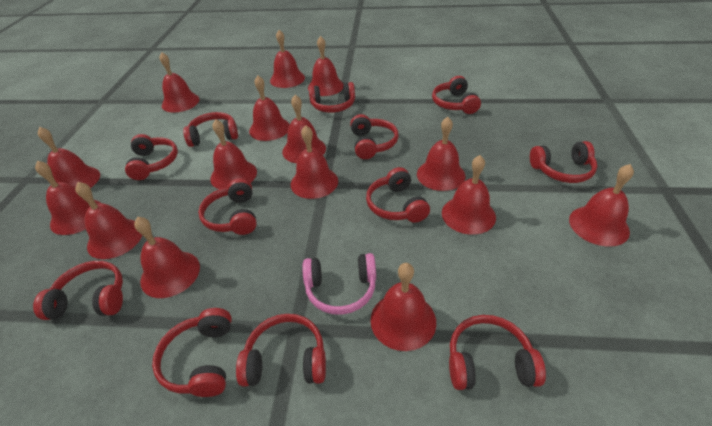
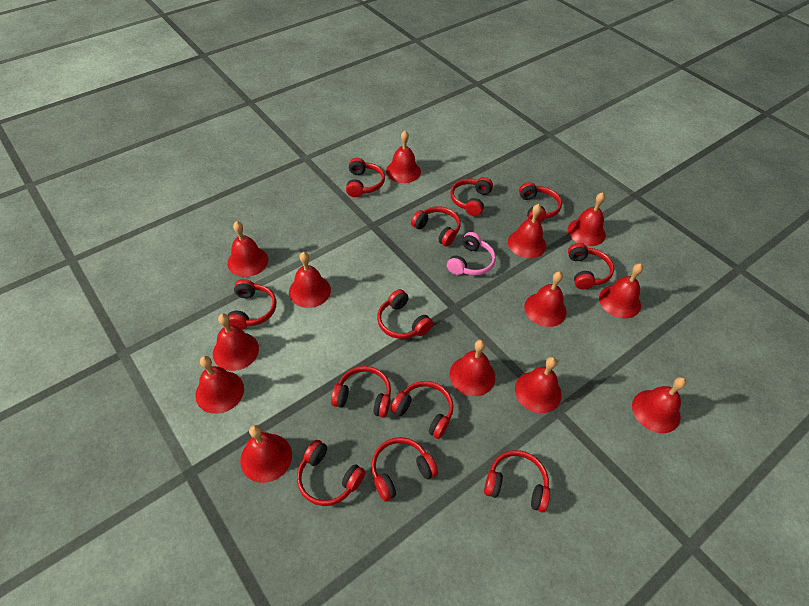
red bell: [35,161,101,235] [38,127,100,188] [75,182,142,259] [134,217,200,298] [160,52,199,113] [210,119,257,189] [249,76,290,141] [270,30,305,88] [282,95,326,163] [291,125,338,199] [308,36,344,96] [370,263,436,351] [417,117,465,191] [442,155,496,235] [569,164,634,247] = 15 -> [195,356,244,414] [213,314,259,371] [227,221,268,277] [240,425,292,483] [289,252,331,308] [386,131,421,183] [449,340,495,396] [508,204,546,258] [515,357,562,413] [524,271,567,327] [568,192,606,246] [599,263,643,318] [632,377,686,433] = 13

